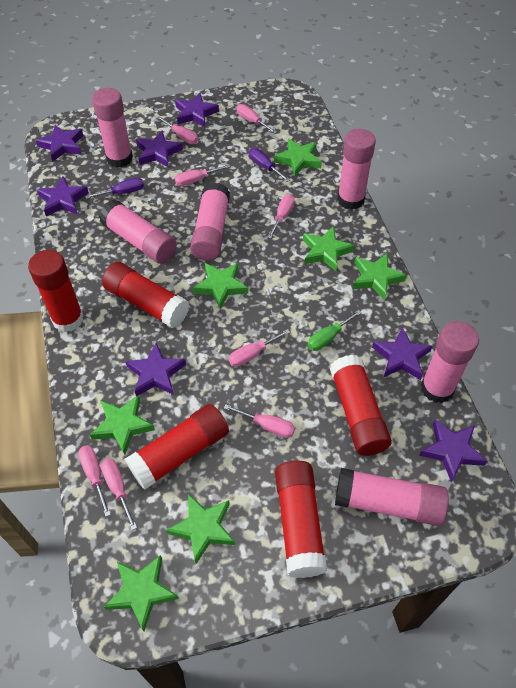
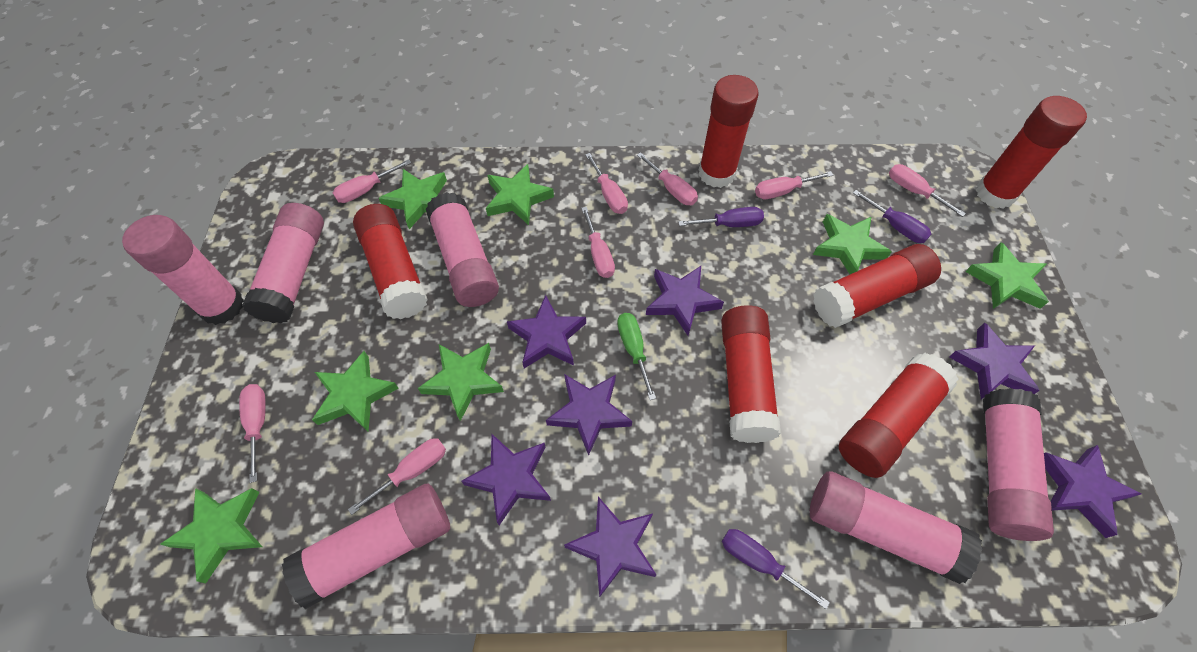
purple screwdriver: [85,178,144,199] [249,148,290,182] = 2 -> [678,207,764,227] [722,529,830,609] [853,190,931,243] = 3
red glue stick: [28,250,84,332] [102,262,189,328] [125,404,229,490] [275,461,327,578] [330,355,392,456] = 5 -> [353,204,428,319] [699,75,758,188] [721,305,781,443] [813,244,941,328] [839,353,958,478] [976,96,1087,209] = 6

